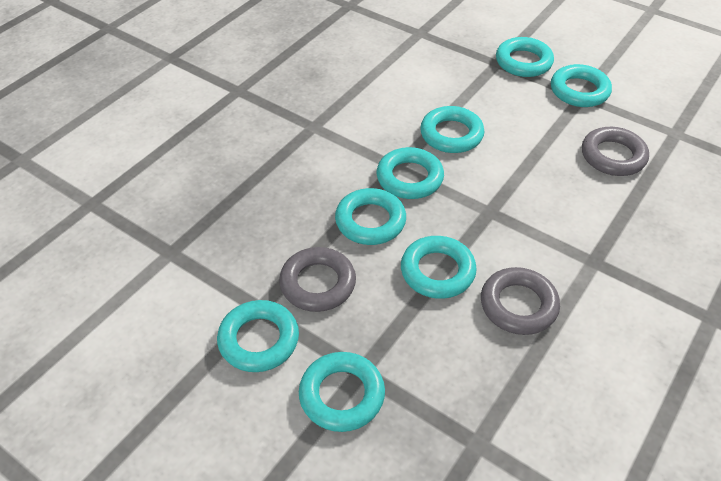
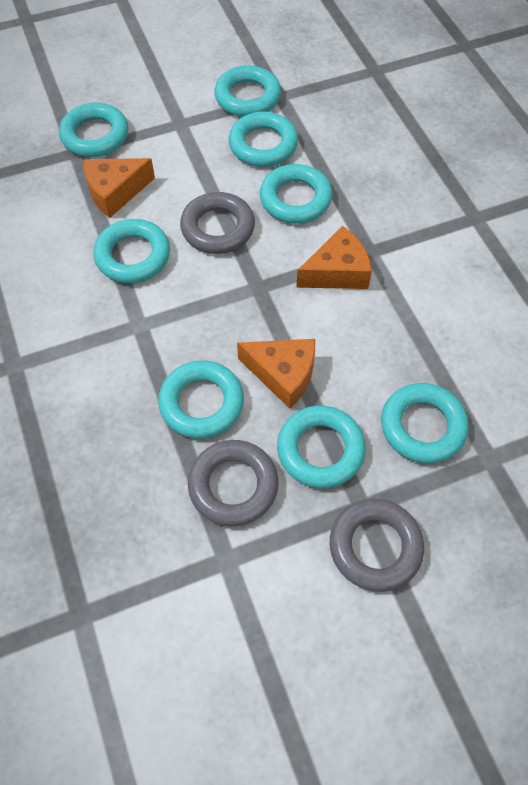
orange cheese: none = 0 -> [84,158,155,218] [237,339,315,409] [296,226,372,289] = 3

